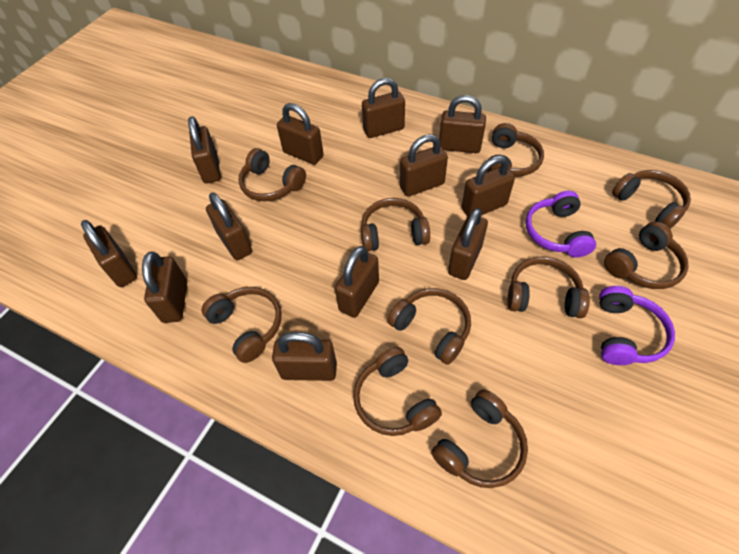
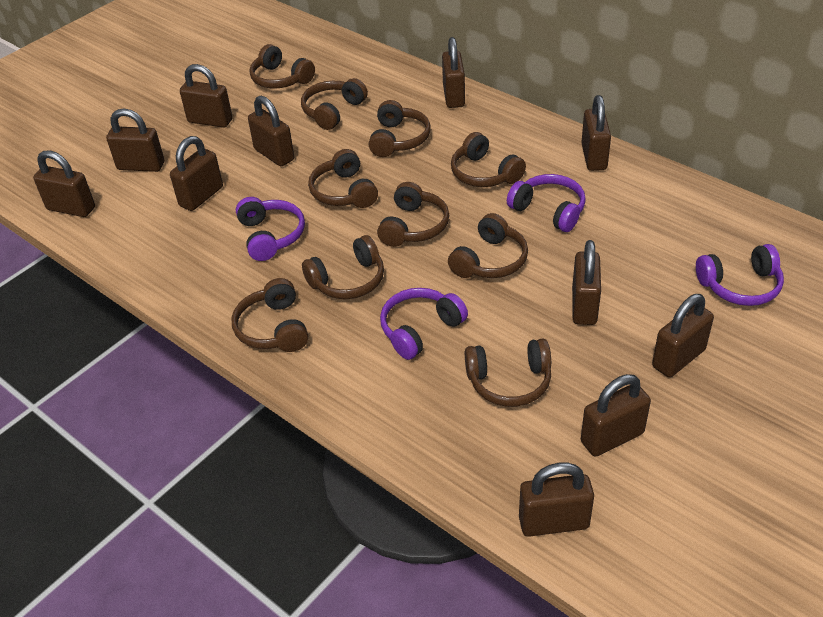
brown padlock: [81,220,137,287] [142,251,187,323] [188,116,221,183] [206,192,252,261] [272,332,337,381] [277,103,324,165] [335,246,379,318] [362,78,405,138] [400,134,448,197] [439,95,486,153] [448,208,488,280] [461,156,515,216] = 12 -> [33,151,95,217] [106,109,164,172] [170,136,223,211] [180,64,233,128] [248,96,294,166] [442,37,465,108] [519,463,594,537] [572,240,601,325] [581,95,611,171] [581,374,651,457] [652,294,714,377] = 11
purple headphones: [525,191,596,257] [599,286,675,365] = 2 -> [236,197,305,261] [380,288,468,360] [507,174,586,232] [696,244,784,306] = 4

